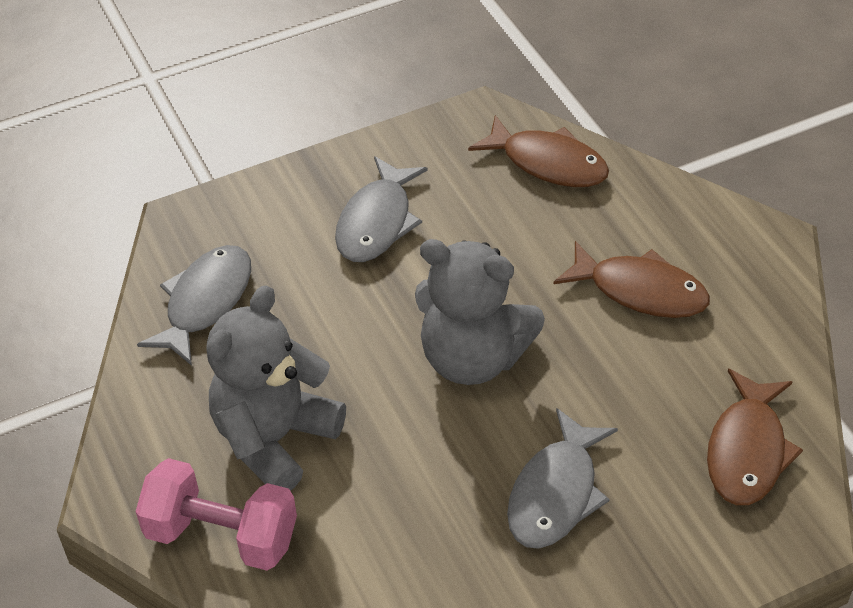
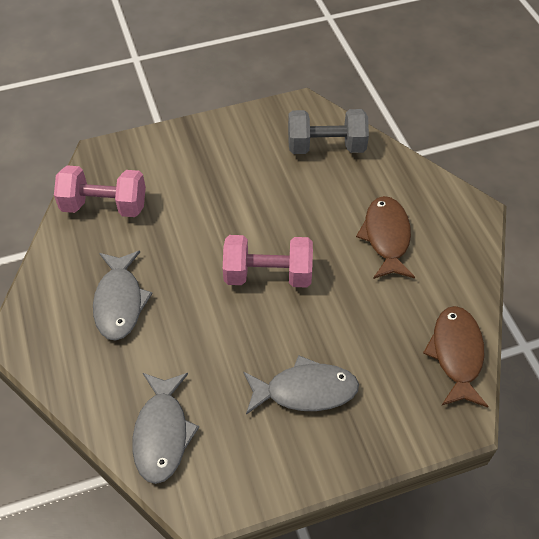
brown fish: [468,115,609,187] [554,241,710,318] [707,369,803,505] = 3 -> [356,196,415,279] [423,306,489,408] = 2
grey dumbbell: none = 0 -> [288,109,369,154] = 1
grey teddy bear: [207,285,346,491] [415,239,545,385] = 2 -> none = 0
pink dumbbell: [135,458,297,571] = 1 -> [54,166,146,217] [223,235,313,288] = 2

